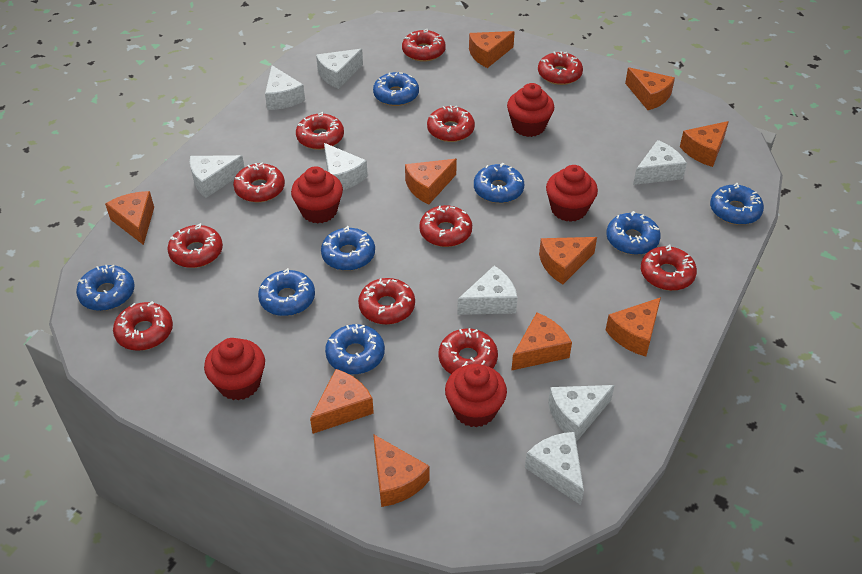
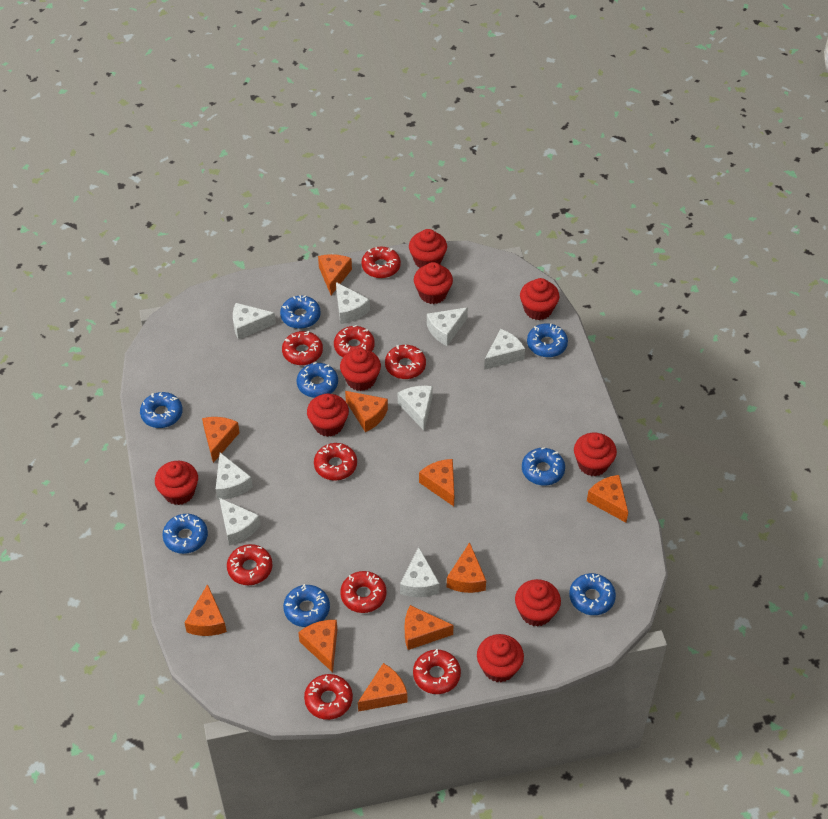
red cupcake: [204,338,265,400] [291,166,343,224] [445,364,507,428] [507,83,554,137] [546,165,598,222] = 5 -> [155,461,198,505] [307,393,349,437] [340,348,381,391] [409,229,447,268] [414,262,453,304] [477,634,524,682] [515,579,561,627] [520,278,560,320] [574,433,617,476] = 9
red donut: [113,301,173,351] [167,223,223,268] [233,163,285,202] [296,112,344,150] [358,278,415,325] [402,29,446,62] [419,205,472,247] [427,105,475,142] [439,328,498,374] [538,51,583,85] [641,245,697,291] = 11 -> [227,544,273,585] [282,331,323,365] [304,674,353,720] [314,443,357,481] [334,325,375,357] [340,571,387,613] [361,247,401,278] [385,345,426,379] [413,649,461,694] = 9

